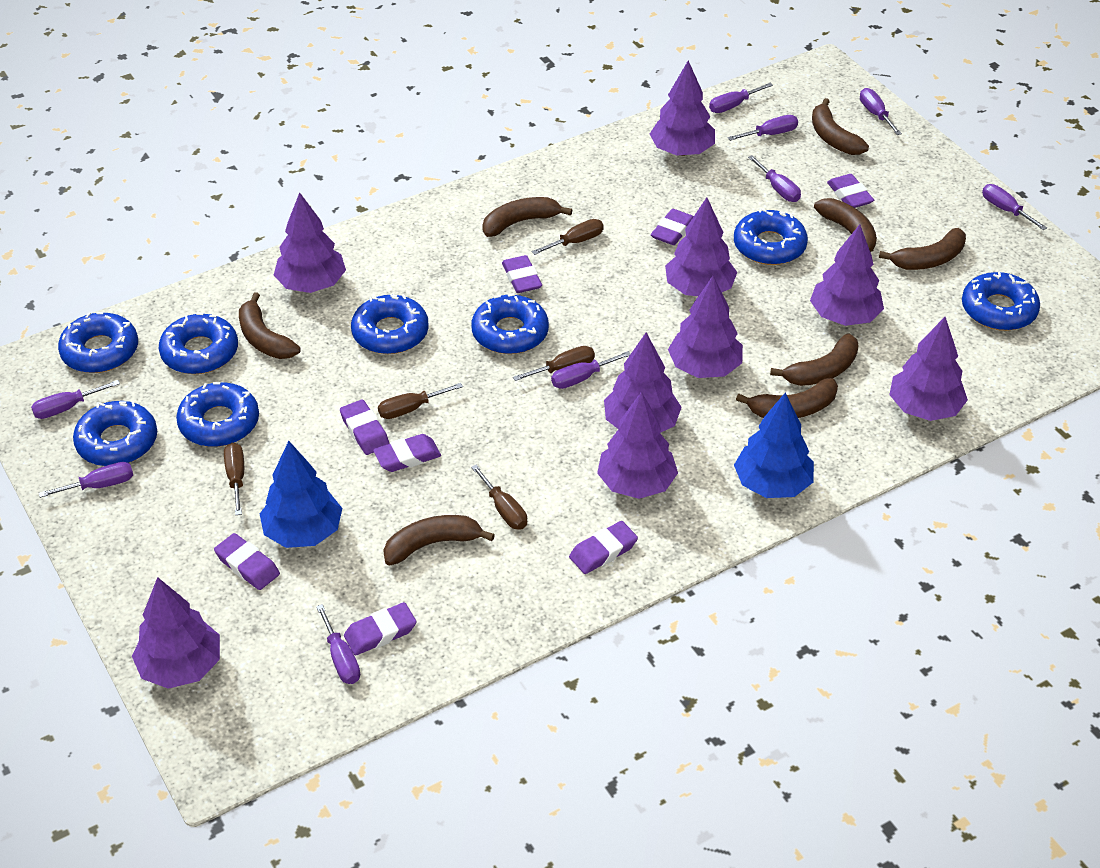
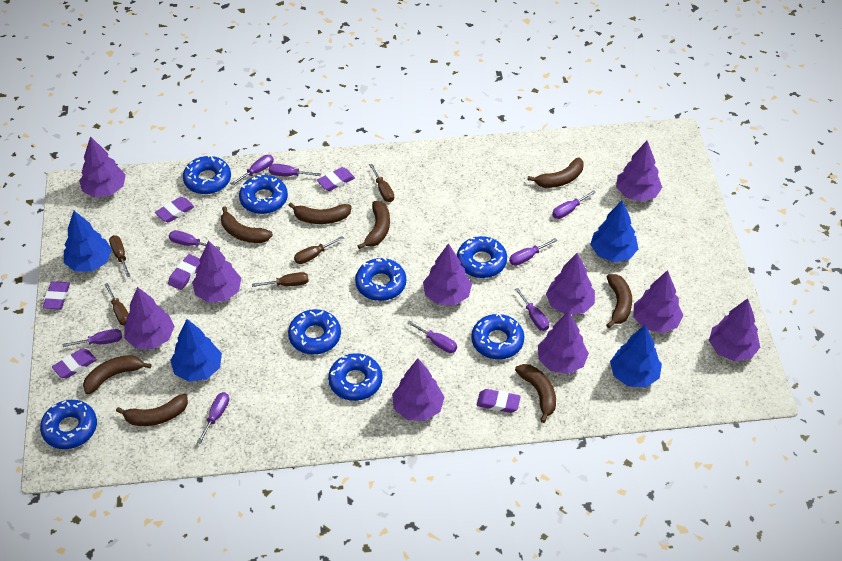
blue tree: [260,441,342,548] [734,392,814,498] = 2 -> [64,211,112,272] [170,319,222,382] [590,201,638,262] [610,325,662,387] = 4
purple eraser: [214,533,280,590] [340,400,390,455] [344,602,417,655] [373,434,441,472] [502,255,542,293] [569,521,638,574] [651,209,694,245] [827,174,874,208] = 8 -> [42,281,70,309] [52,348,97,378] [155,197,194,223] [168,254,200,290] [317,167,355,191] [477,389,521,413] = 6
purple tree: [132,577,220,689] [274,192,346,293] [597,392,678,499] [604,332,682,433] [650,60,715,156] [665,198,737,296] [668,276,743,378] [810,224,884,326] [889,317,968,421] = 9 -> [79,136,126,197] [124,287,175,349] [192,240,241,303] [392,359,444,421] [423,243,472,305] [538,311,589,374] [546,253,595,315] [616,141,662,201] [633,270,683,333] [709,298,760,361] = 10

